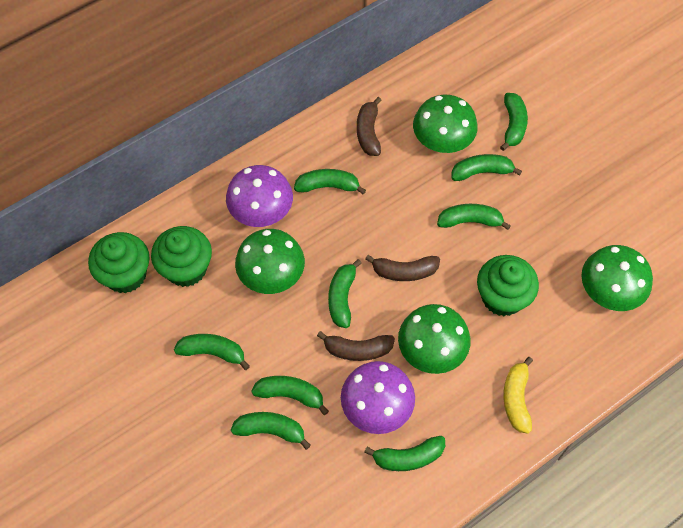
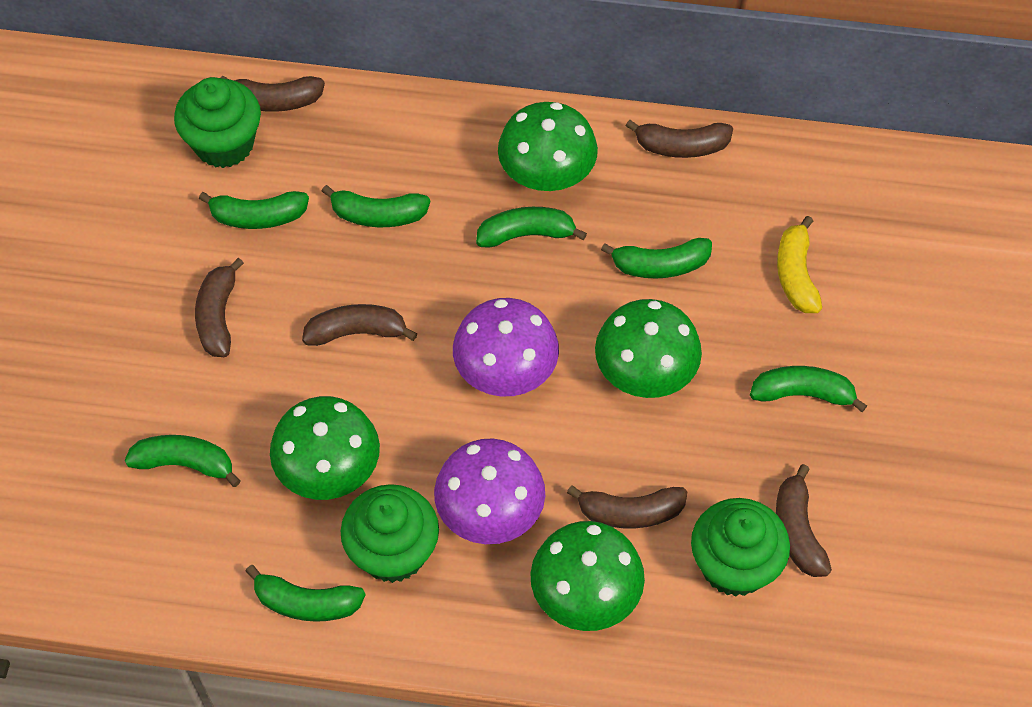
brown banana: [317,331,395,361] [357,97,382,156] [365,255,440,281] = 3 -> [195,258,244,357] [221,76,325,112] [302,304,417,346] [567,485,687,528] [626,120,733,158] [776,464,832,577] = 6
green banana: [174,334,250,370] [231,412,311,450] [251,376,329,415] [294,169,366,194] [328,259,362,328] [364,436,445,471] [437,204,511,230] [451,154,522,181] [500,93,528,151] = 9 -> [125,435,241,487] [199,191,309,229] [245,565,366,622] [322,185,430,227] [476,207,587,248] [601,238,712,278] [750,366,867,412] = 7

